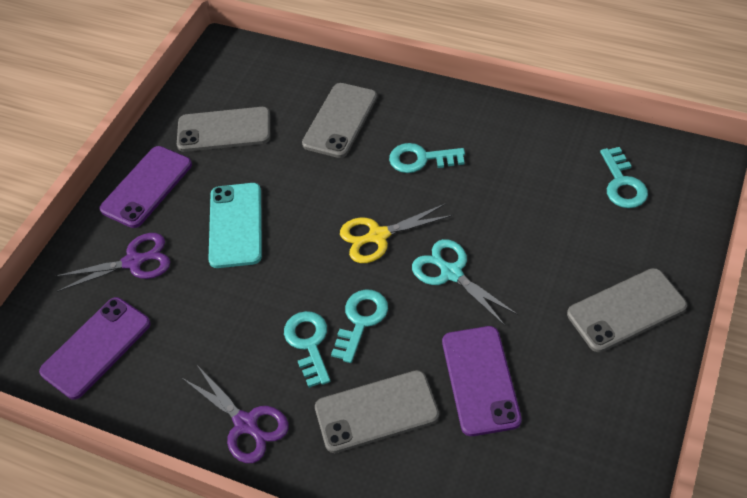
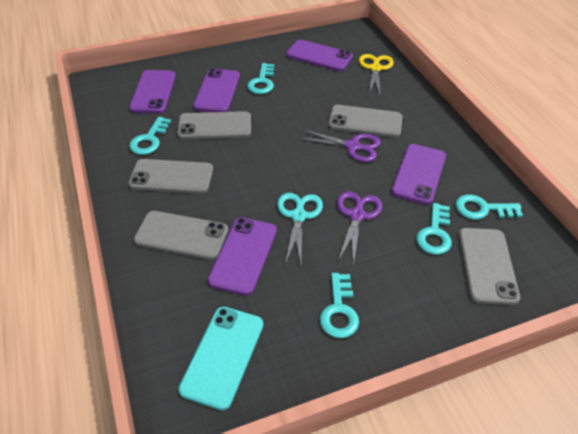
grey phone: [177,107,270,152] [302,83,377,158] [315,370,439,453] [567,268,687,352] = 4 -> [128,159,213,194] [134,211,228,260] [177,111,251,139] [328,105,403,138] [459,228,520,305] = 5
purple phone: [39,297,151,399] [99,146,192,228] [442,326,522,436] = 3 -> [129,70,176,114] [193,68,240,112] [208,217,277,296] [286,40,353,71] [391,144,446,205] = 5
turquoise key: [284,311,330,388] [331,289,388,363] [389,143,465,173] [600,147,648,208] = 4 -> [129,117,171,155] [247,63,274,94] [320,273,359,338] [416,203,452,255] [456,194,523,220] = 5

